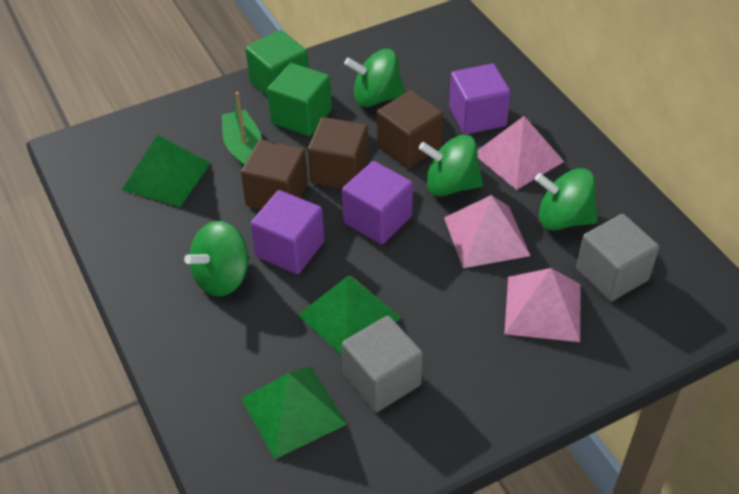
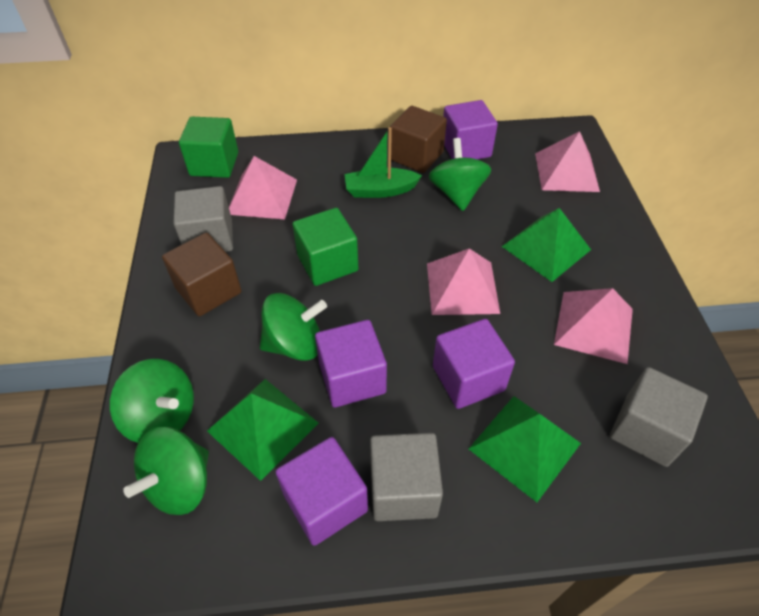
brown cube: [241,139,308,209] [308,117,368,189] [377,90,444,168] = 3 -> [162,233,242,316] [390,106,447,173] = 2
grey cube: [342,316,423,412] [576,214,659,301] = 2 -> [173,186,233,252] [370,433,443,521] [610,367,708,467] = 3
pink pyramid: [444,195,530,268] [477,116,564,190] [504,268,581,342] = 3 -> [229,156,297,219] [427,248,500,315] [535,131,600,192] [554,288,633,364] = 4
purple cube: [251,190,324,274] [342,161,413,244] [449,63,511,135] = 3 -> [276,437,368,546] [315,320,387,407] [433,319,515,409] [443,100,498,159] = 4

